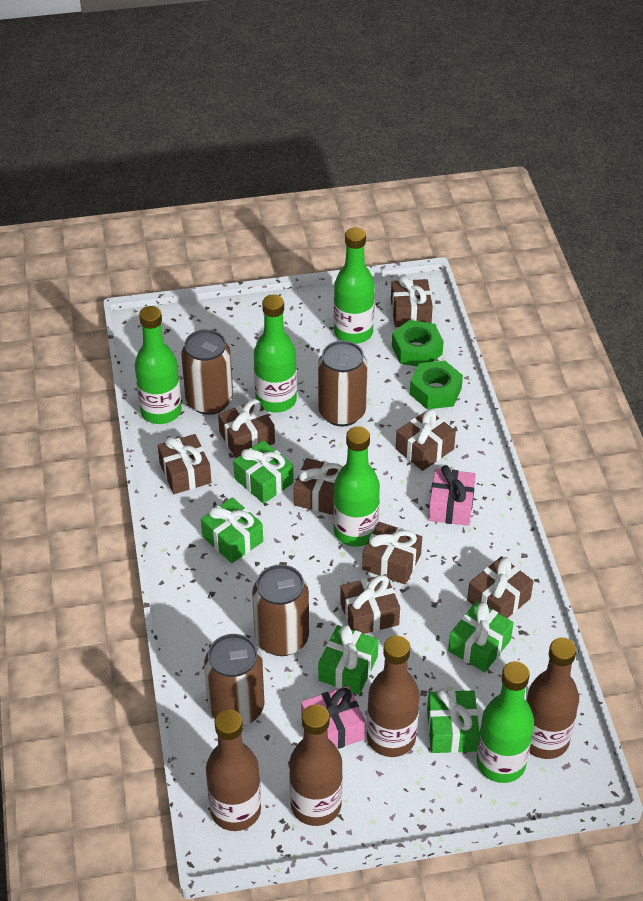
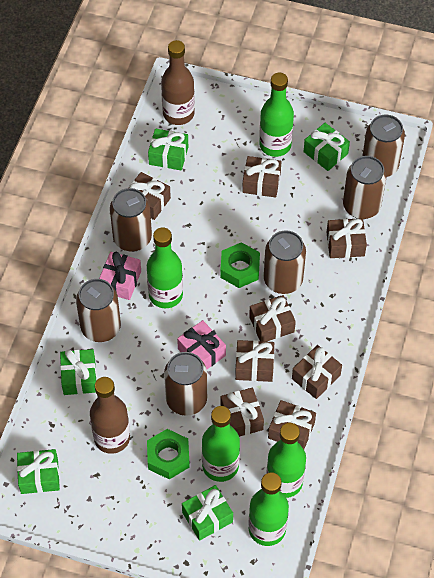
brown bottle: [206,710,261,831] [289,705,343,826] [367,636,420,757] [527,637,579,759] = 4 -> [90,377,130,454] [161,40,195,125] = 2
brown can: [181,329,233,415] [204,634,265,726] [252,564,309,656] [318,341,368,427] = 4 -> [76,279,121,342] [110,188,152,252] [164,352,207,416] [264,230,306,294] [343,156,386,219] [362,115,405,177] = 6

